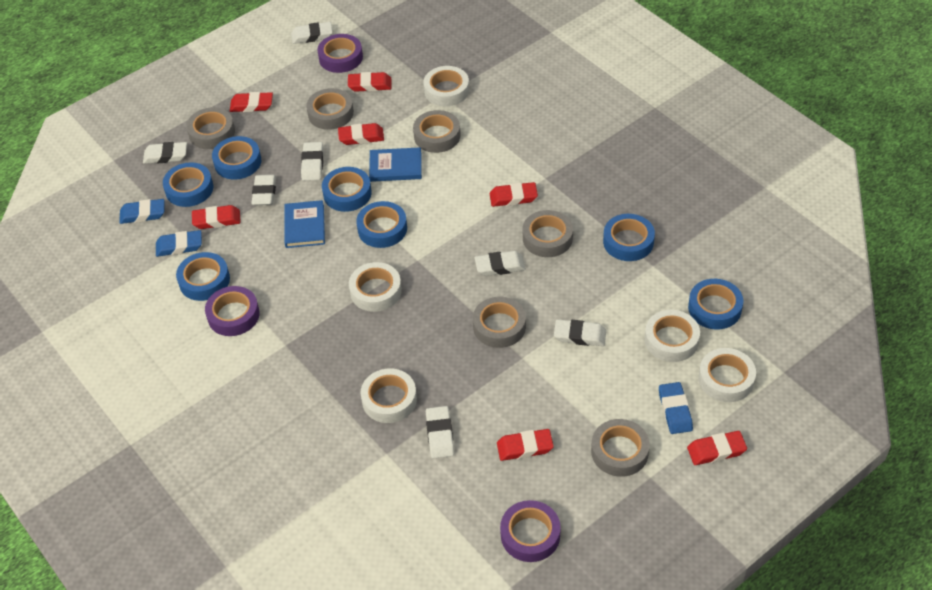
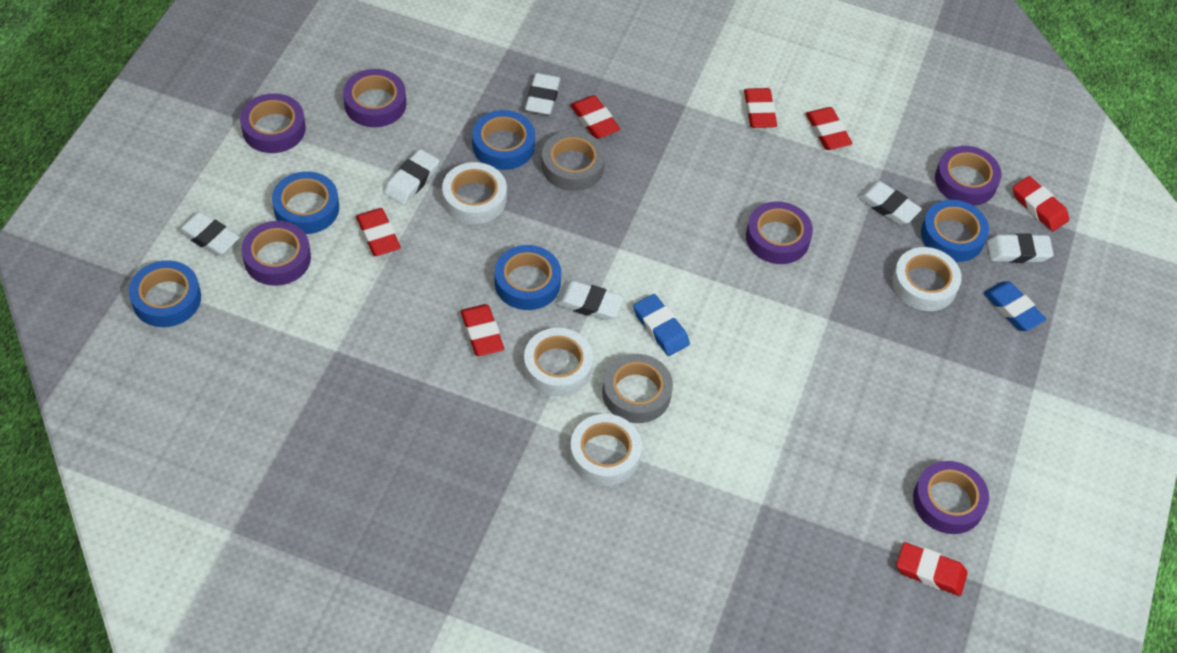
blue book: [284,200,325,248] [369,147,422,182] = 2 -> none = 0
blue eraser: [119,199,165,224] [156,230,202,257] [659,382,693,434] = 3 -> [633,294,690,356] [984,281,1046,331] = 2
blue tape: [163,162,213,207] [176,252,230,301] [212,136,261,180] [322,167,372,212] [356,201,407,248] [603,214,655,261] [688,279,743,330] = 7 -> [129,260,201,327] [272,171,339,234] [472,110,535,170] [495,245,561,310] [921,200,989,262] = 5
grey tape: [186,107,235,149] [306,88,354,130] [413,110,461,153] [473,297,526,348] [523,210,573,257] [591,419,650,477] = 6 -> [541,130,605,191] [602,354,673,423] = 2
purple tape: [205,286,260,336] [317,34,363,73] [500,500,561,562] = 3 -> [240,93,306,153] [242,221,311,286] [343,69,406,127] [746,201,813,264] [913,461,989,534] [935,146,1001,206] = 6
white eraser: [143,142,187,164] [251,175,276,205] [291,22,333,44] [301,142,323,181] [426,406,454,459] [475,251,526,276] [554,319,606,346] = 7 -> [177,211,240,256] [384,149,439,205] [525,73,561,115] [555,281,624,320] [857,181,922,225] [987,233,1054,263] = 6
white tape: [349,262,402,312] [360,368,417,423] [423,66,469,106] [645,310,700,362] [698,348,756,402] = 5 -> [442,162,507,224] [524,328,593,396] [570,414,642,486] [892,247,962,311] = 4

